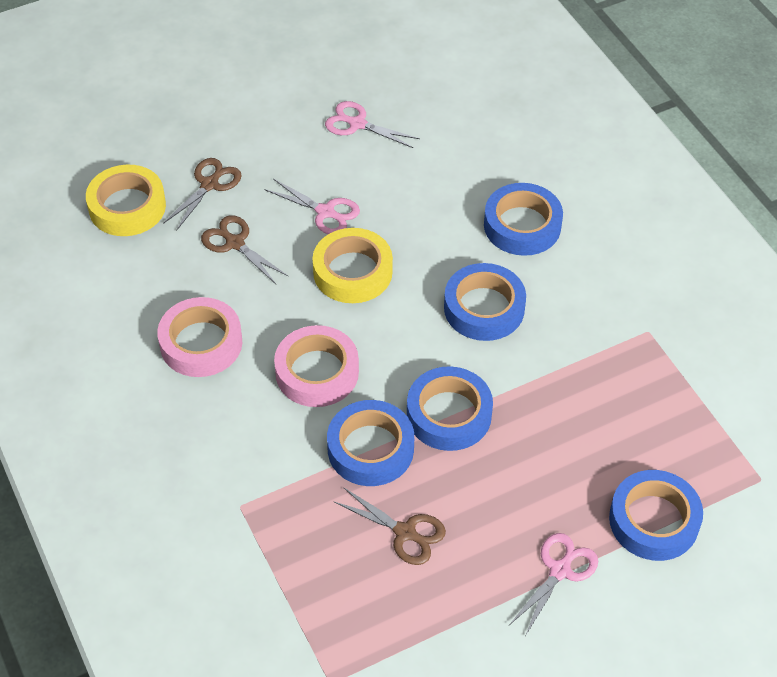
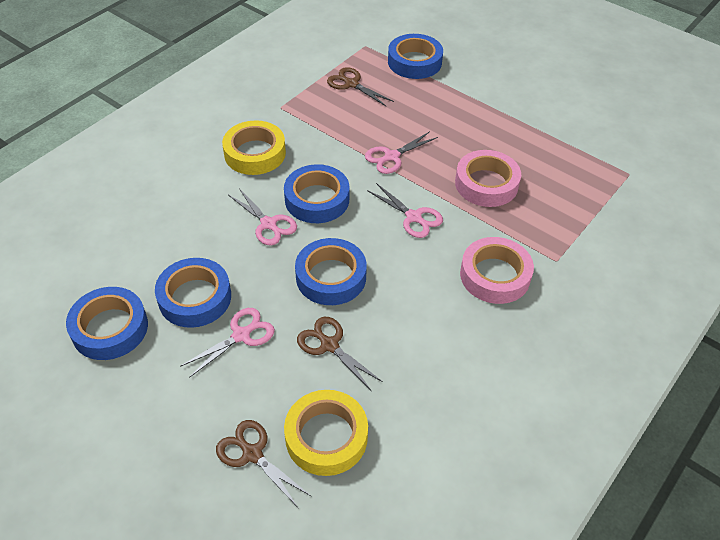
pink scissors: [265,179,360,234] [325,101,420,148] [509,533,598,636] = 3 -> [180,308,275,378] [229,188,297,245] [365,131,438,174] [367,183,443,238] = 4

